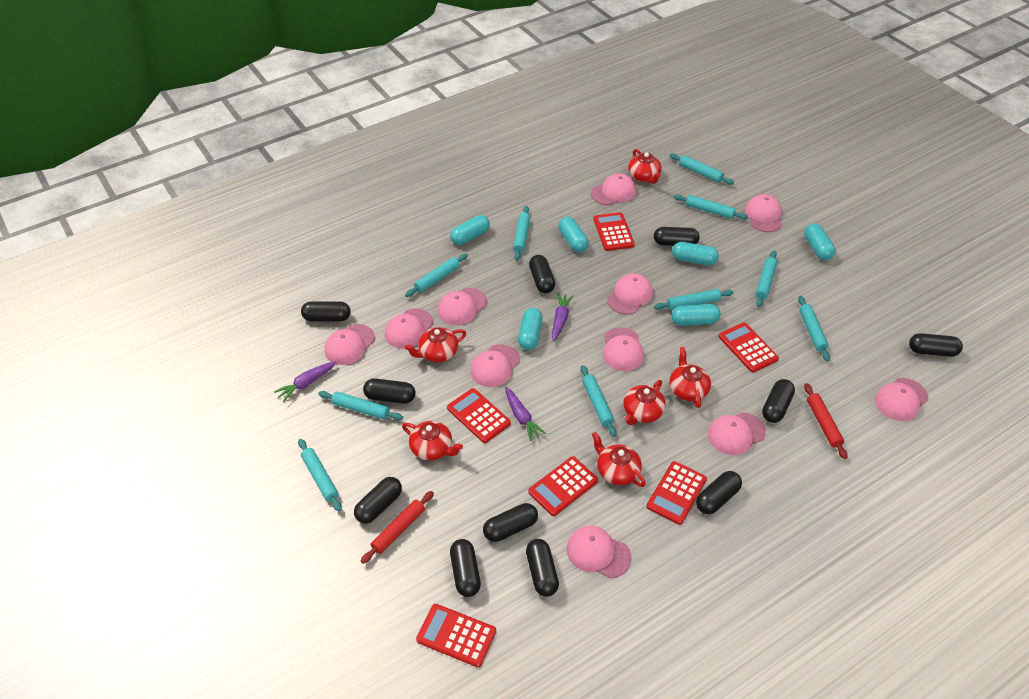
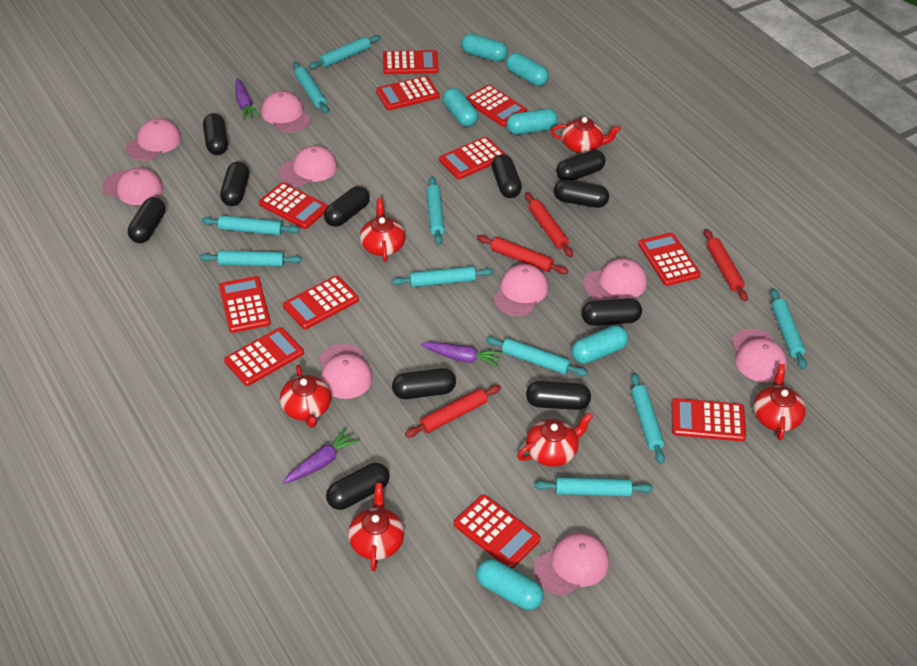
pink cap: [324,324,375,365] [385,308,433,349] [438,288,487,325] [470,344,520,387] [566,526,631,579] [591,174,637,205] [603,327,644,371] [607,273,653,314] [708,412,766,455] [745,194,782,232] [875,378,928,421] = 11 -> [102,168,163,205] [126,118,182,161] [261,91,311,133] [279,145,337,186] [319,344,373,399] [493,264,548,316] [534,532,609,596] [583,258,647,301] [731,329,787,382] = 9
red calculator: [416,604,496,667] [447,388,511,443] [528,456,598,516] [593,212,635,251] [646,461,707,525] [718,322,779,373] = 6 -> [219,276,271,333] [224,327,304,386] [259,182,328,229] [283,276,359,329] [376,76,439,110] [383,50,439,74] [439,137,506,179] [454,494,541,568] [466,84,528,127] [638,233,701,286] [672,398,746,441] = 11
red rolling pin: [361,491,434,564] [804,383,847,459] = 2 -> [405,385,501,437] [477,235,568,274] [525,192,573,257] [704,229,748,301] = 4

